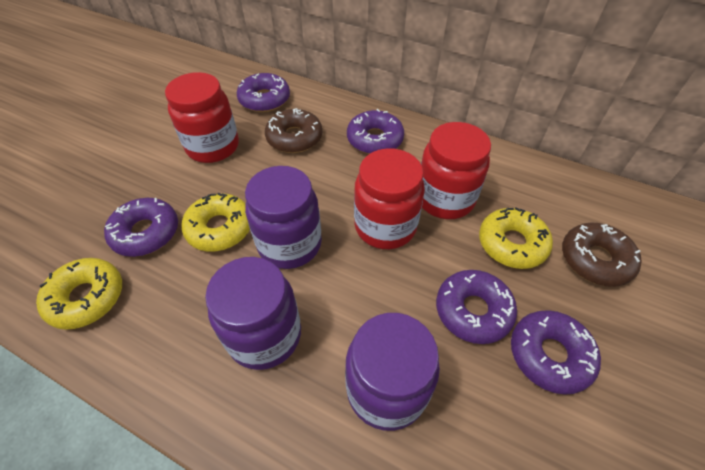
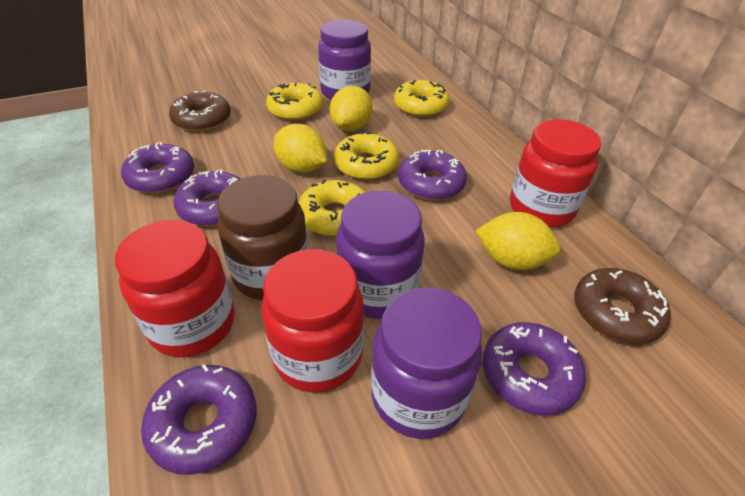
brown jar: none = 0 -> [217,175,309,300] = 1
yellow donut: [36,258,122,330] [181,193,250,252] [479,207,553,269] = 3 -> [266,83,323,121] [298,180,365,236] [334,132,399,180] [394,80,450,117] = 4
yellow lemon: none = 0 -> [273,124,327,173] [330,86,373,131] [475,212,560,270] = 3

